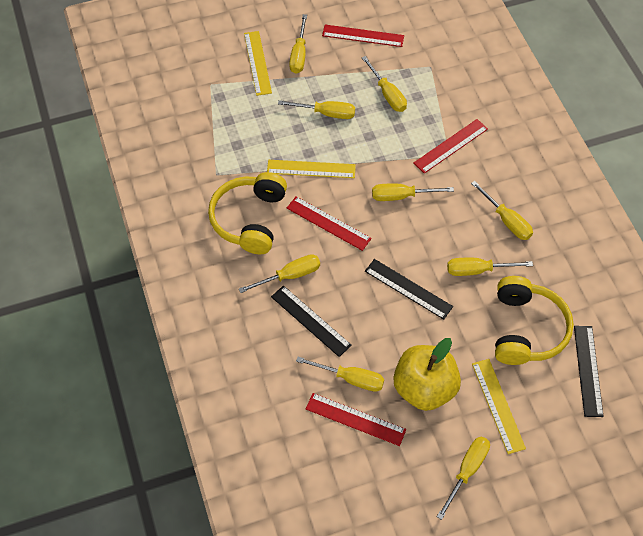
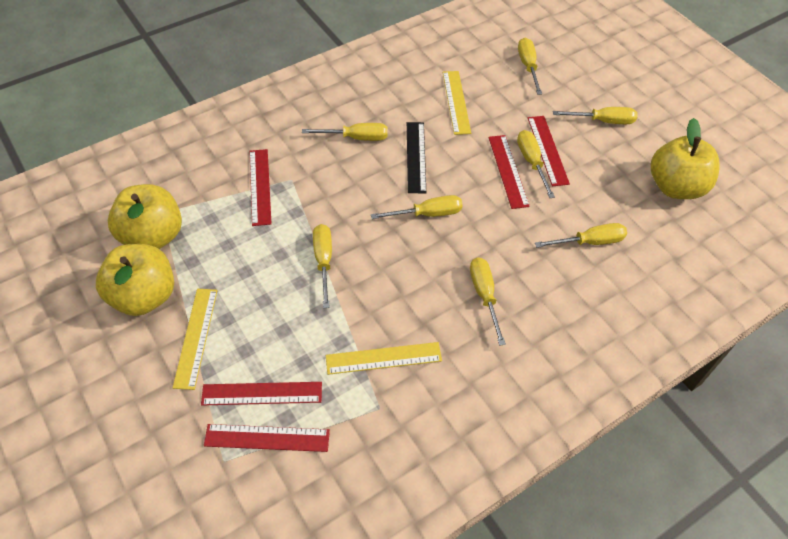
black ruler: [271,286,352,357] [365,259,453,320] [574,326,604,417] = 3 -> [407,122,426,193] = 1
red ruler: [287,196,372,251] [306,393,406,446] [322,25,404,47] [414,119,488,174] = 4 -> [201,382,322,406] [204,424,330,452] [250,149,272,226] [488,135,530,209] [528,116,570,186] = 5
yellow apple: [393,338,461,411] = 1 -> [96,244,174,316] [108,184,182,249] [651,118,720,199] = 3
yellow headphones: [208,172,287,254] [495,276,574,365] = 2 -> none = 0
yellow screwdriver: [239,254,320,293] [278,100,355,119] [289,14,307,74] [296,357,384,392] [362,56,407,112] [372,184,454,201] [437,437,490,520] [447,258,533,276] [471,181,533,240] = 9 -> [302,123,388,141] [313,224,332,308] [371,195,463,219] [470,257,506,346] [517,130,555,198] [518,38,542,95] [535,223,627,248] [553,107,637,124] = 8

